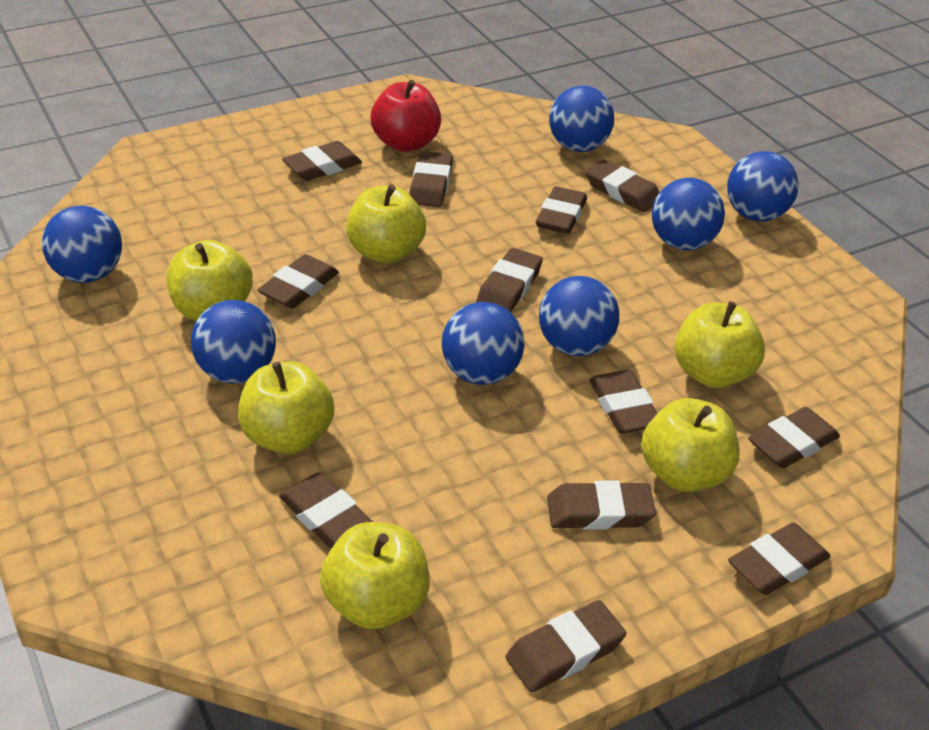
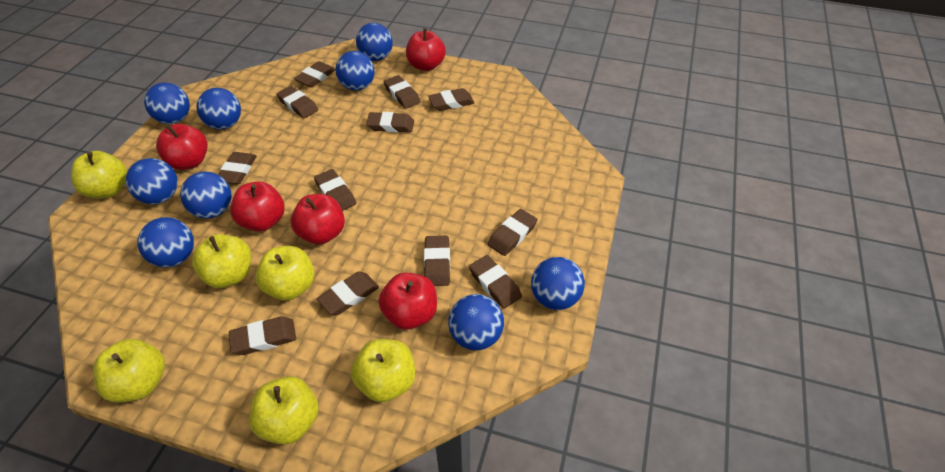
blue ball: [42,206,122,283] [191,300,276,384] [442,302,524,385] [539,276,619,356] [549,86,614,152] [652,178,725,250] [727,151,799,221] = 7 -> [126,158,178,204] [138,217,194,268] [144,83,190,124] [180,172,232,219] [197,88,241,129] [336,51,375,91] [356,23,393,61] [448,294,504,350] [531,257,585,310] = 9
red apple: [371,80,441,152] = 1 -> [156,124,208,170] [230,181,284,231] [291,194,345,245] [379,272,437,330] [406,28,446,71] = 5

